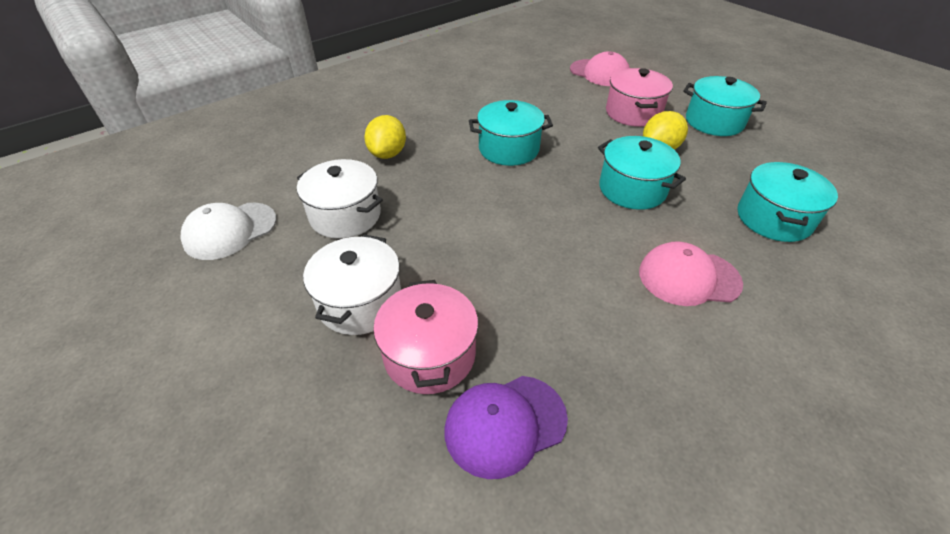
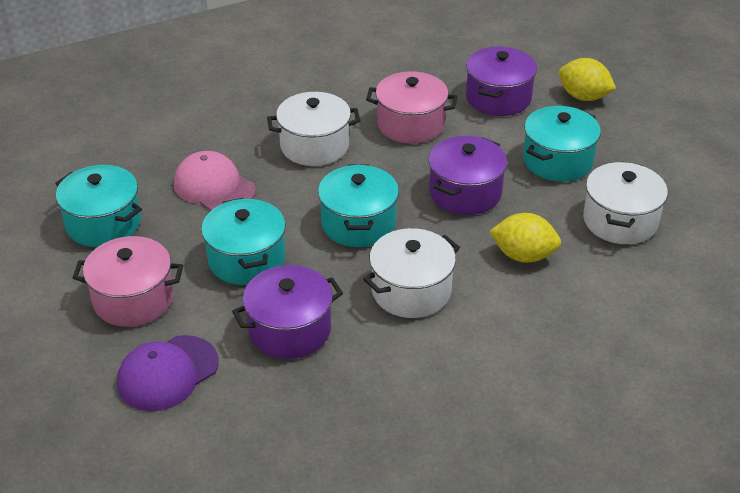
pink cap: [570,52,630,86] [639,241,743,306] = 2 -> [174,151,256,211] = 1
purple pot: none = 0 -> [232,265,343,359] [429,136,507,215] [466,46,537,116] = 3
white cap: [180,203,276,260] = 1 -> none = 0
white pot: [297,159,383,239] [303,235,401,335] = 2 -> [267,92,361,166] [363,228,460,318] [583,162,668,244] = 3

